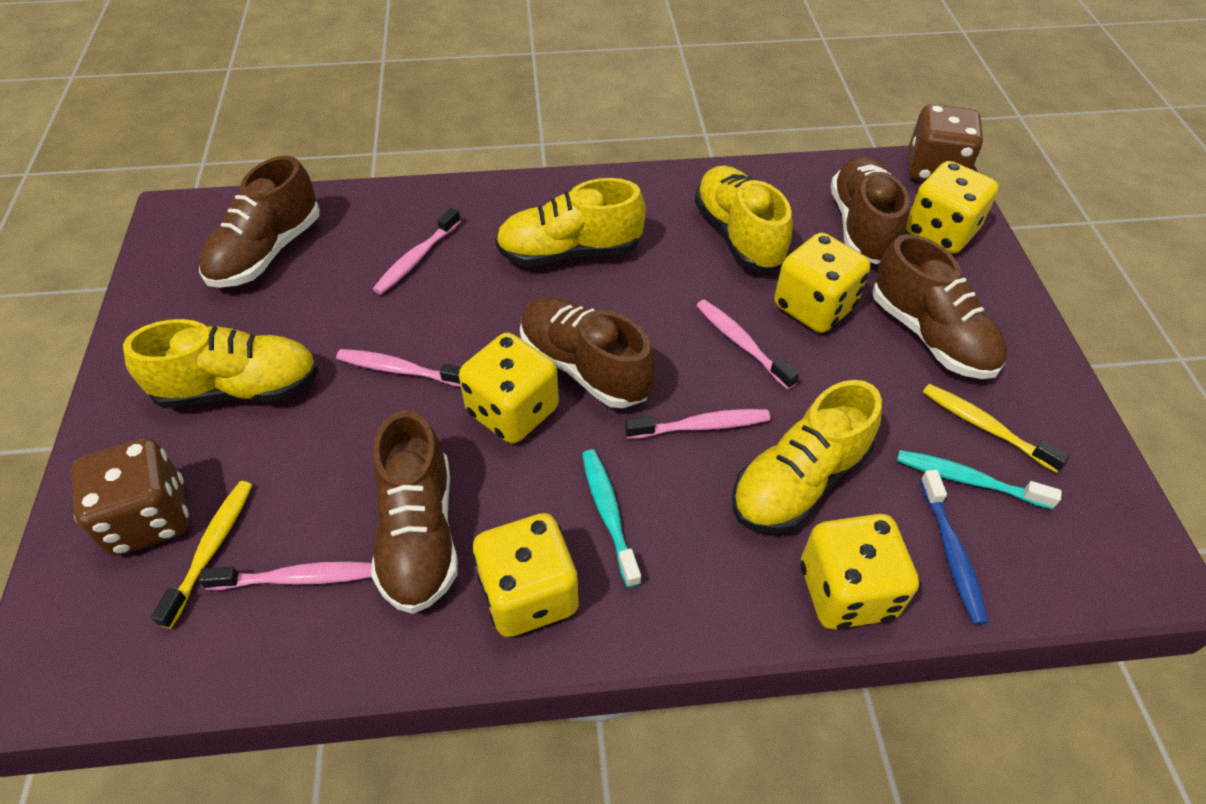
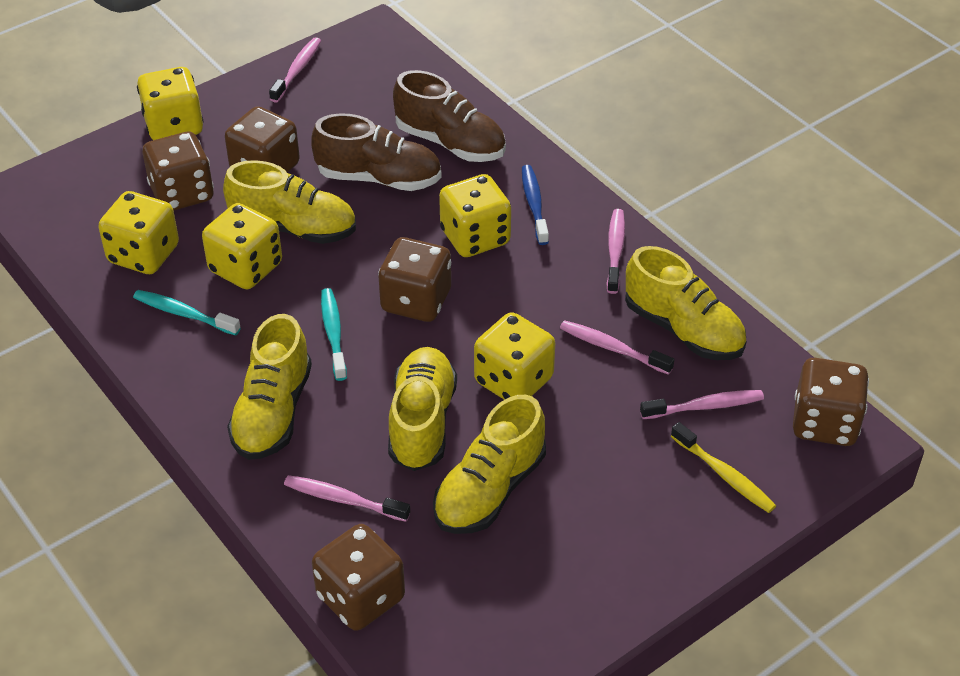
brown dice: [71,438,189,556] [909,104,983,181] = 2 -> [143,132,214,211] [225,106,300,172] [312,524,405,631] [378,237,451,322] [793,358,869,446] = 5
brown shoe: [198,155,320,288] [371,410,458,614] [520,297,656,408] [831,156,910,264] [873,234,1007,379] = 5 -> [311,113,442,191] [393,70,506,162] = 2
yellow shoe: [123,319,318,408] [495,178,645,266] [695,166,793,271] [732,380,882,534] = 4 -> [223,160,356,244] [227,314,312,460] [388,347,457,471] [433,395,546,534] [625,246,746,360] = 5
yellow toothbrush: [151,481,252,629] [923,384,1070,473] = 2 -> [671,422,776,513] = 1

